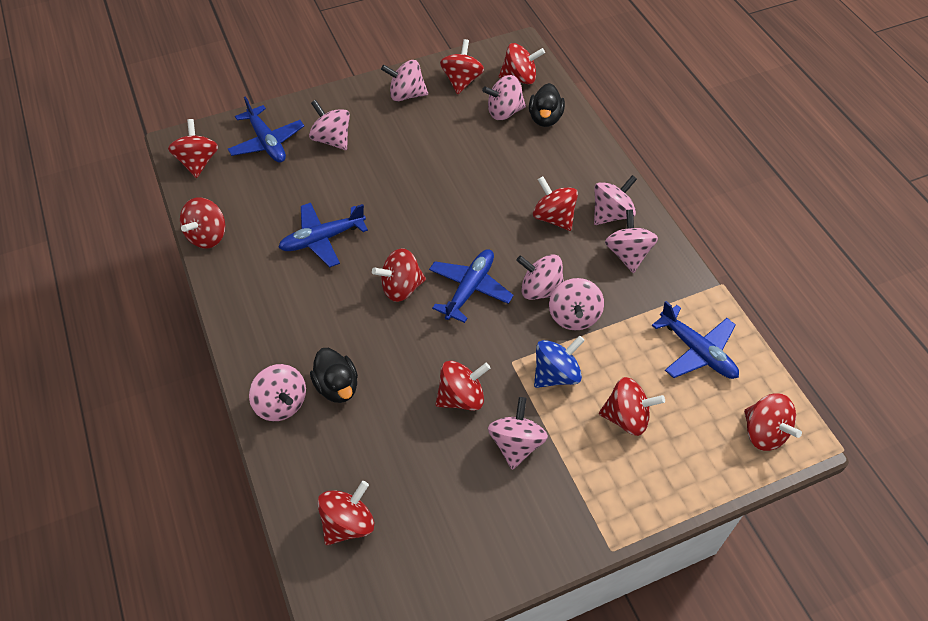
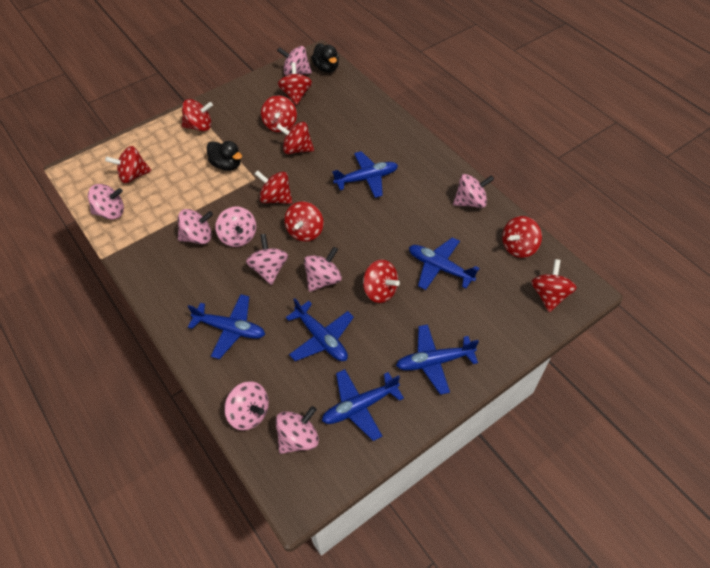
blue plane: [228,96,304,163] [278,203,368,267] [429,249,514,323] [652,301,739,379] = 4 -> [187,294,265,359] [286,298,354,361] [322,369,404,441] [332,151,398,198] [396,324,479,395] [409,237,479,290] = 6
blue spinning top: [534,336,585,388] = 1 -> none = 0

